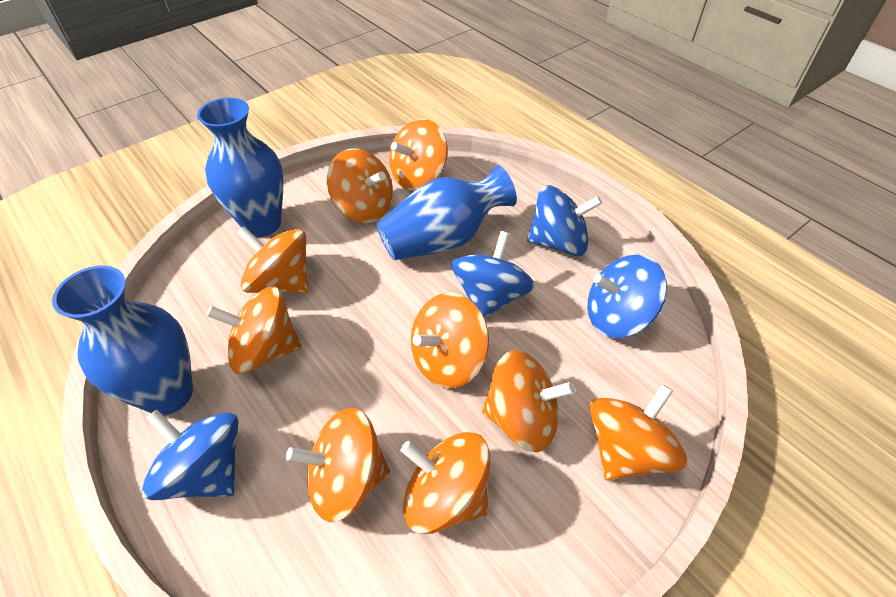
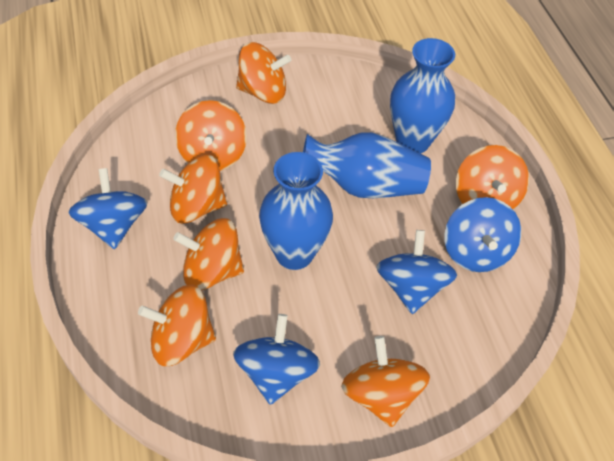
orange spinning top: [207,287,302,374] [237,226,309,293] [286,408,390,522] [327,149,393,223] [389,119,448,191] [401,432,490,534] [411,293,489,388] [482,350,575,452] [589,384,688,481] = 9 -> [138,285,216,366] [159,155,227,223] [173,218,244,291] [175,100,247,171] [236,42,291,104] [341,336,430,427] [456,145,529,209] = 7

